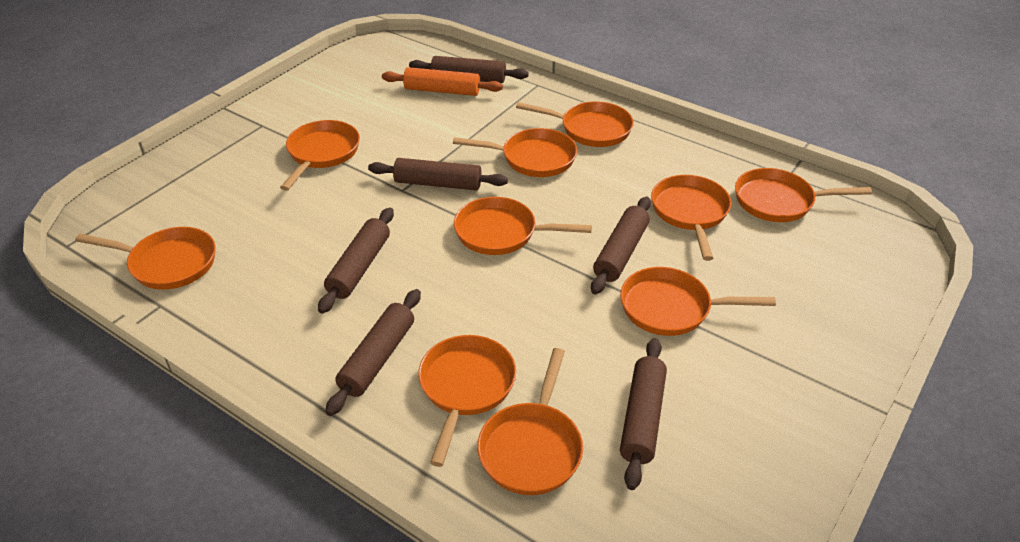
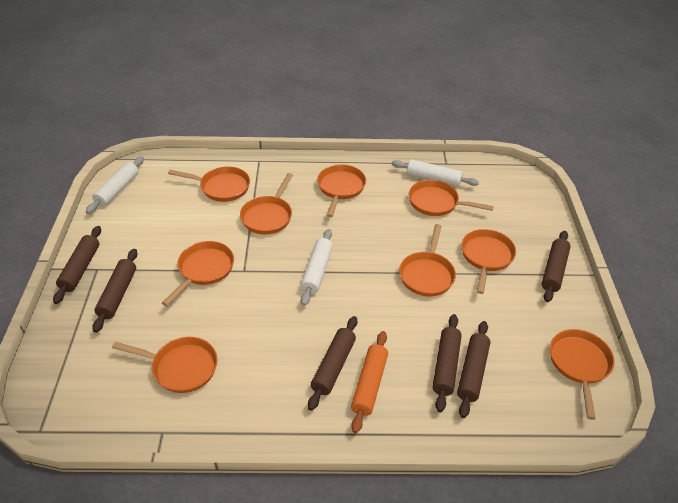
orange pan: [75,227,216,290] [280,120,360,191] [418,335,516,467] [453,128,577,177] [454,197,592,255] [477,348,583,495] [516,101,634,147] [620,267,776,336] [651,175,731,261] [735,168,872,222] = 10 -> [112,337,218,393] [162,241,234,306] [168,166,250,202] [240,173,293,234] [317,164,366,217] [399,224,456,296] [409,180,494,216] [461,229,516,294] [550,329,615,420] = 9
white rolling pin: none = 0 -> [86,156,144,214] [301,229,333,306] [392,159,479,187] = 3

